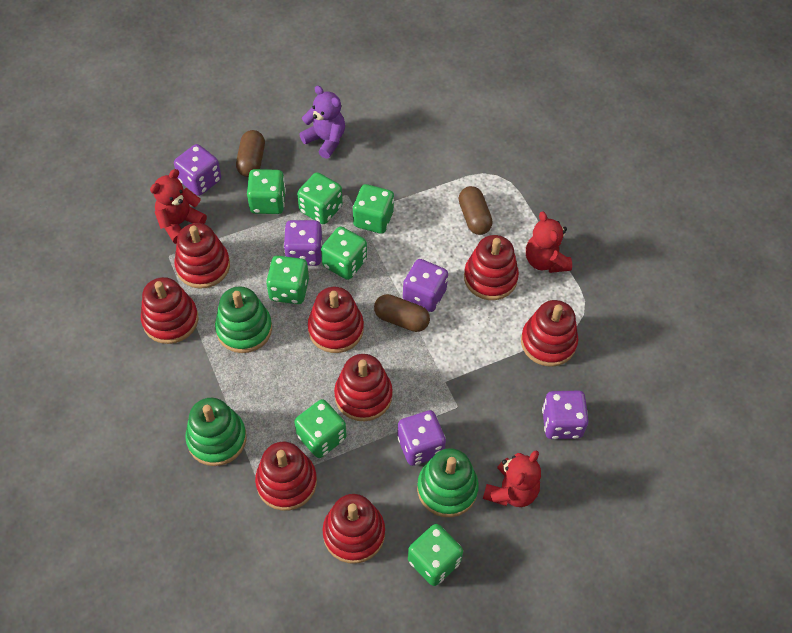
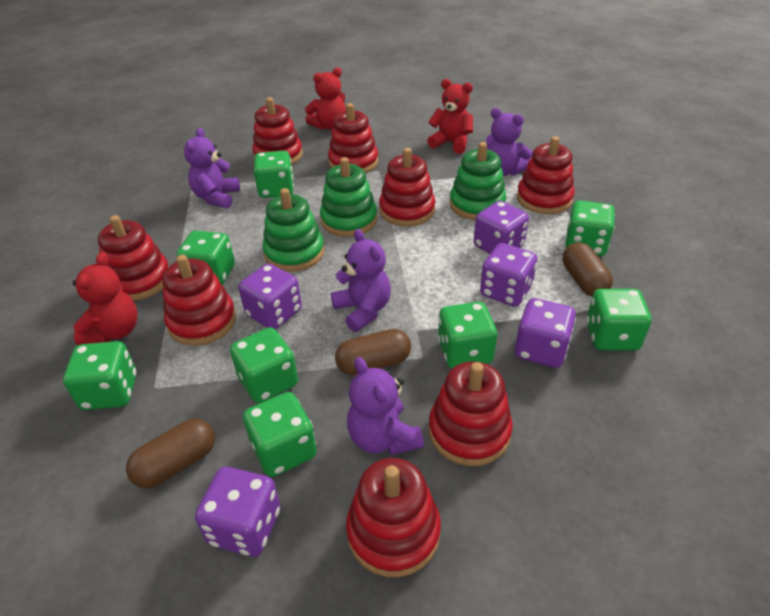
green dice: [247,169,286,214] [266,256,309,304] [294,399,346,458] [297,172,343,224] [321,226,367,280] [353,184,394,234] [408,524,463,586] = 7 -> [63,341,137,410] [176,231,235,285] [230,327,298,403] [243,392,317,477] [254,151,294,198] [438,302,497,369] [565,200,615,256] [586,289,651,351] = 8
purple teddy bear: [299,86,345,159] = 1 -> [184,128,240,208] [331,229,391,332] [347,357,424,455] [486,108,532,176] = 4

